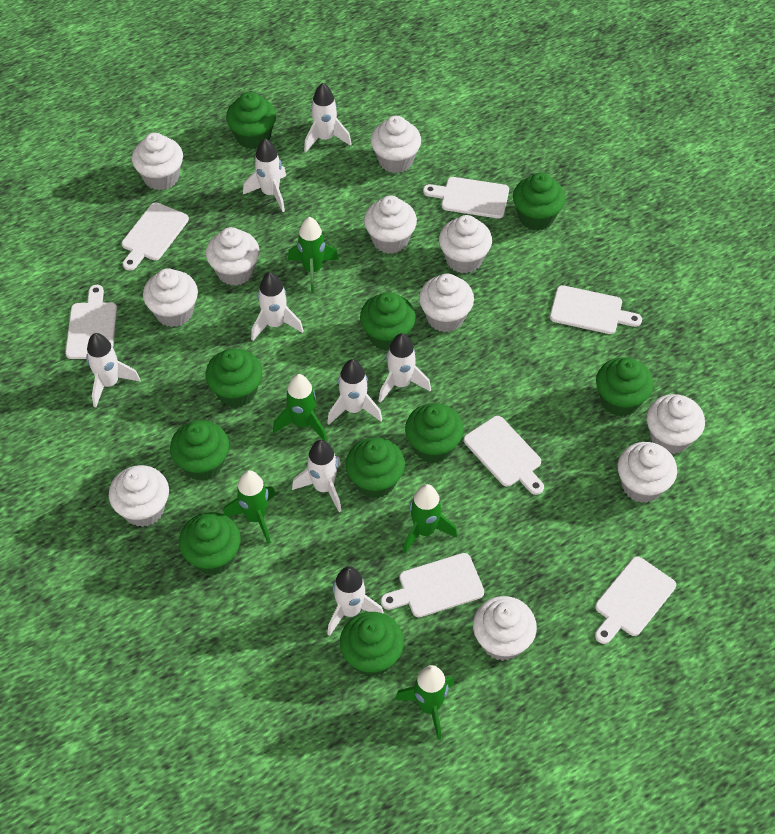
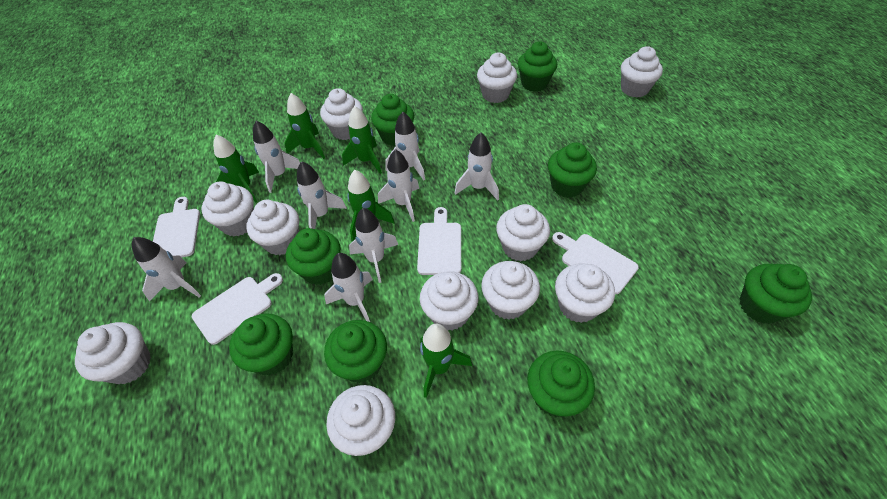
green cupcake: [170,420,229,481] [179,512,240,575] [205,349,262,408] [226,92,276,149] [340,612,404,677] [345,437,405,498] [360,292,415,351] [405,403,464,463] [513,173,565,231] [596,357,654,416] = 10 -> [229,313,293,376] [286,228,341,285] [324,320,387,383] [371,94,414,146] [518,41,557,92] [527,351,595,417] [548,142,597,198] [739,264,812,324] = 8
white cutting board: [65,285,117,359] [122,203,189,271] [381,553,484,617] [423,177,509,218] [464,416,544,495] [550,285,642,334] [595,556,676,644] = 7 -> [153,197,200,257] [192,273,283,345] [417,207,461,275] [552,232,639,294] = 4

